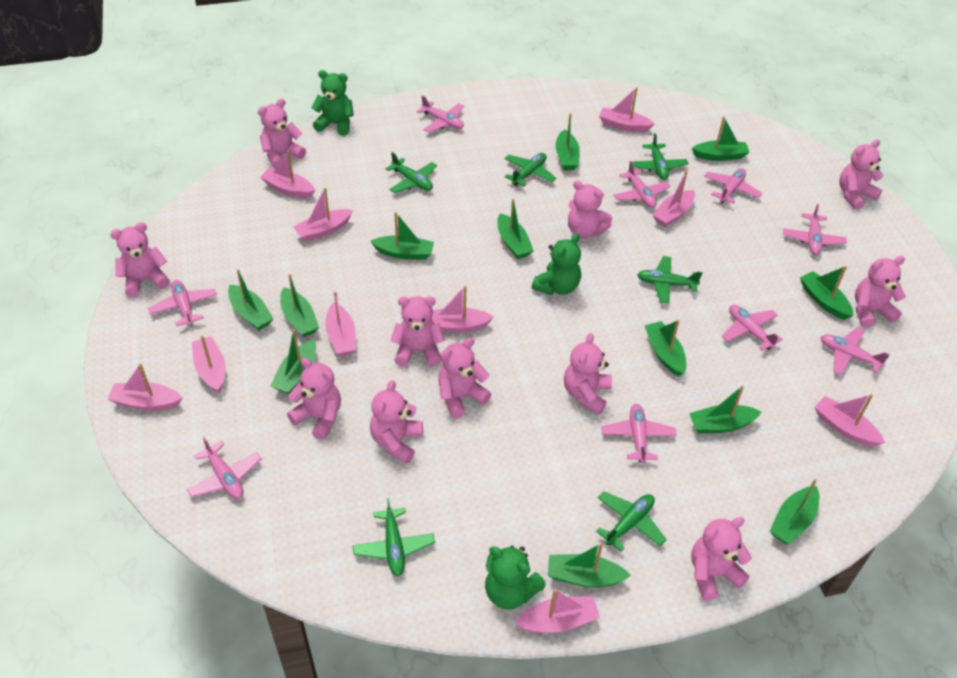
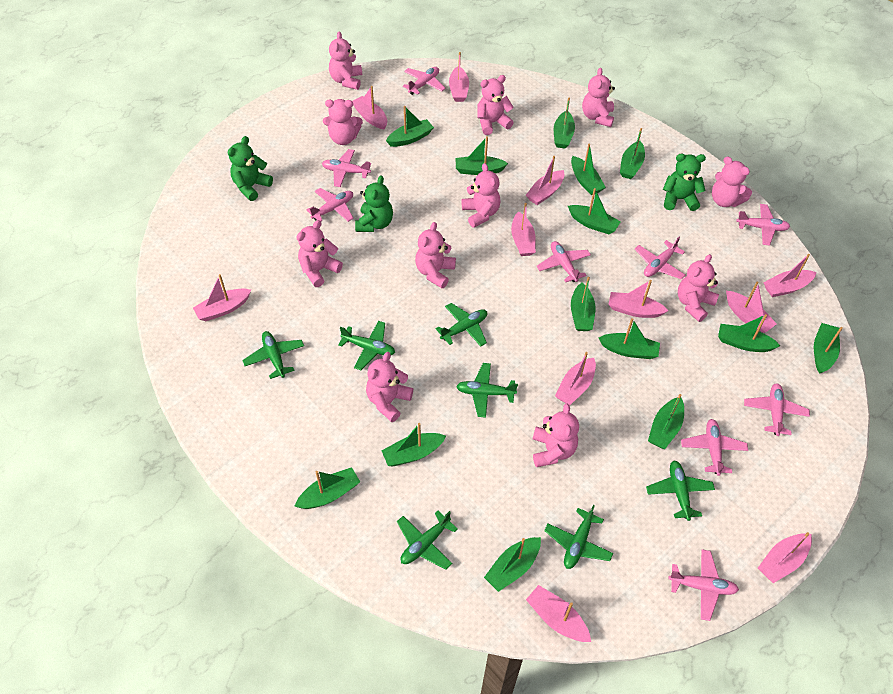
green boat: [228,269,274,330] [270,329,316,394] [280,274,319,337] [370,212,434,260] [497,198,534,259] [548,543,631,587] [555,113,580,170] [644,320,686,377] [689,385,761,434] [692,116,750,161] [770,479,819,545] [800,266,853,320] = 12 -> [295,467,360,509] [382,423,446,466] [386,106,434,147] [456,136,508,175] [484,537,541,592] [554,98,575,149] [568,188,621,234] [571,144,606,195] [571,277,595,331] [599,318,660,359] [620,128,645,179] [648,394,684,449] [718,314,780,352] [814,323,843,374] = 14
green plane: [353,498,435,576] [385,152,437,193] [504,153,557,186] [596,491,667,551] [632,133,689,180] [637,256,703,304] = 6 -> [242,331,304,379] [338,321,395,370] [397,511,458,569] [436,303,487,347] [456,363,518,418] [544,505,613,569] [646,461,715,521] = 7
pink boat: [108,363,183,410] [192,336,226,393] [260,150,315,198] [294,187,353,241] [325,291,356,356] [432,286,494,332] [514,589,600,633] [599,87,655,132] [652,171,695,227] [814,394,885,447] = 10 -> [193,274,251,321] [352,86,387,129] [449,52,469,102] [511,203,536,256] [526,156,564,205] [526,585,591,642] [555,352,596,405] [608,280,669,318] [726,281,777,333] [758,532,812,583] [764,254,817,297] = 11

